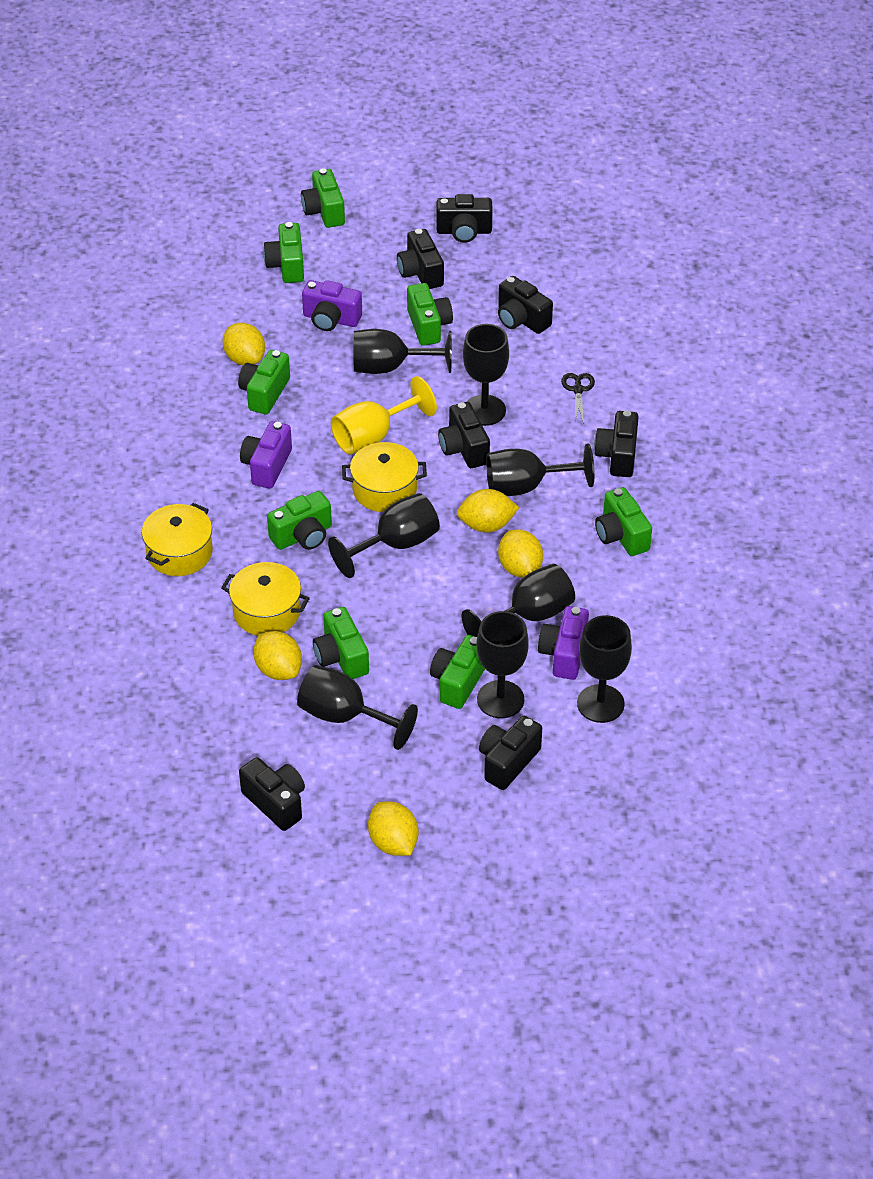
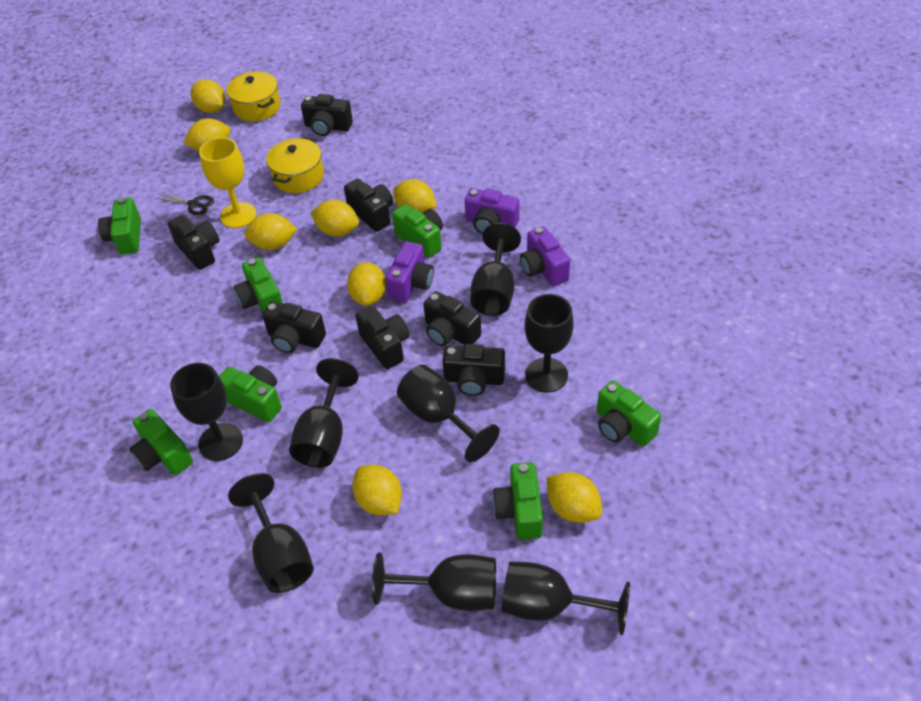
green camera: [238,350,290,415] [263,222,304,283] [267,491,332,550] [301,168,345,228] [313,607,369,679] [407,283,453,346] [430,635,485,709] [595,487,652,556] = 8 -> [98,198,141,255] [129,409,193,475] [219,365,281,422] [234,257,283,313] [392,204,443,258] [493,462,543,540] [597,381,661,447] = 7
yellow lemon: [223,323,265,365] [253,631,302,680] [368,801,419,856] [457,489,519,532] [498,529,543,578] = 5 -> [184,118,230,151] [191,79,226,113] [244,213,297,250] [310,200,359,237] [347,262,386,306] [352,465,402,515] [393,179,437,213] [547,472,602,523] = 8
yellow pot: [142,503,213,576] [221,562,310,636] [342,442,427,512] = 3 -> [226,71,280,121] [266,137,324,193] = 2

